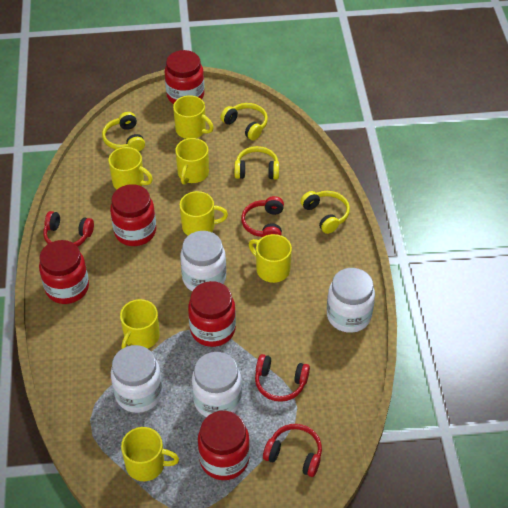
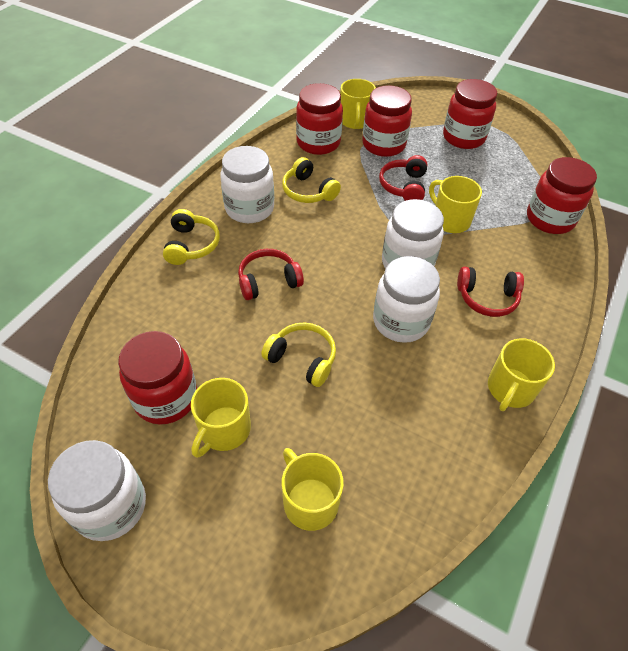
red headphones: [43,211,94,247] [241,196,284,237] [255,354,310,402] [263,424,322,477] = 4 -> [238,249,304,300] [379,155,427,201] [457,267,524,317] = 3
yellow headphones: [102,112,145,151] [221,103,268,140] [234,146,279,180] [301,191,350,234] = 4 -> [163,209,220,265] [261,322,336,387] [282,157,341,203] = 3
yellow mug: [108,147,153,189] [120,299,160,349] [121,427,179,481] [173,95,214,139] [175,138,209,185] [179,191,228,235] [249,234,292,283] = 7 -> [191,378,251,458] [281,448,344,531] [340,79,376,129] [429,176,482,233] [488,338,555,411] = 5

